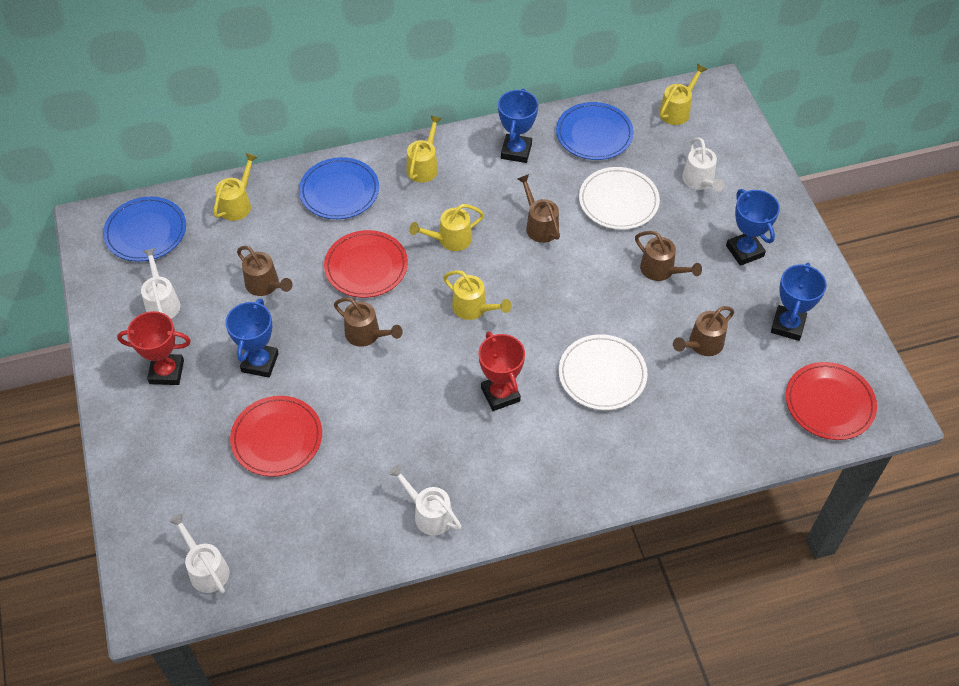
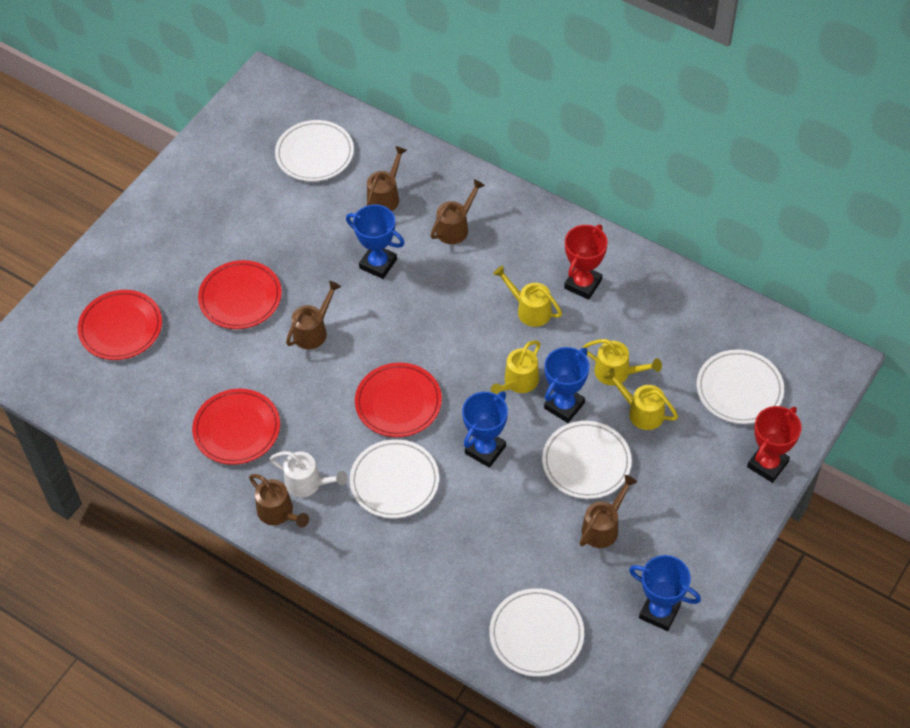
blue plate: [103,196,186,262] [299,157,379,219] [556,102,634,160] = 3 -> none = 0
red plate: [230,396,322,477] [324,230,408,298] [786,362,877,440] = 3 -> [78,290,162,360] [192,389,280,465] [198,260,282,329] [355,363,442,437] = 4
white plate: [559,334,647,410] [579,167,660,230] = 2 -> [275,120,354,182] [350,439,439,518] [489,588,584,677] [542,421,632,499] [697,349,784,424] = 5
white watering can: [141,248,180,319] [169,513,229,594] [388,464,461,535] [682,138,725,192] = 4 -> [270,451,348,497] = 1
yellow watering can: [213,153,258,221] [406,115,442,183] [410,204,484,251] [443,270,511,320] [659,64,707,125] = 5 -> [491,340,541,394] [493,266,562,327] [582,339,662,385] [603,368,678,430] = 4

